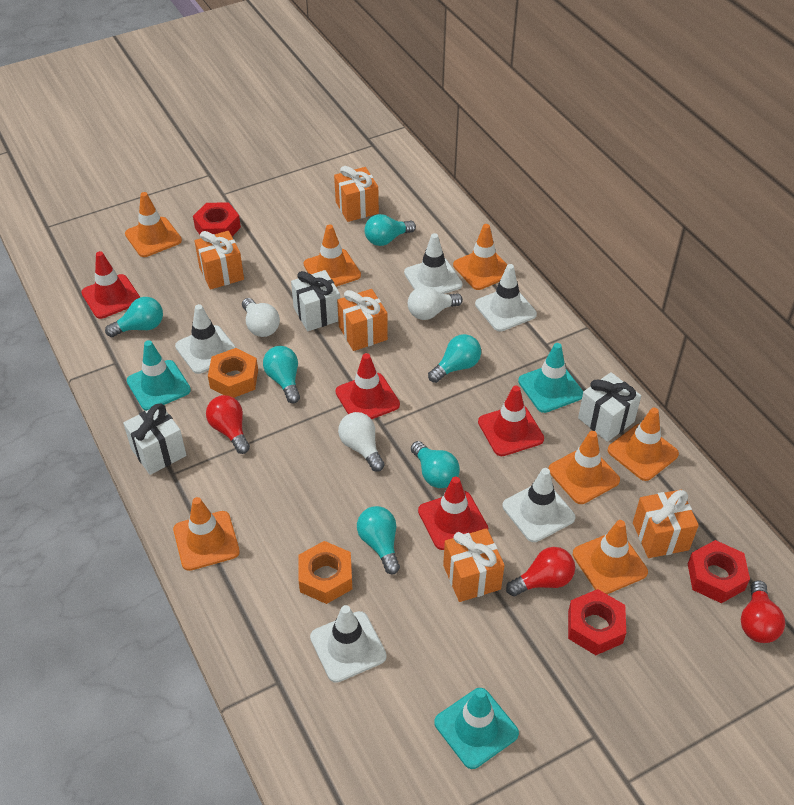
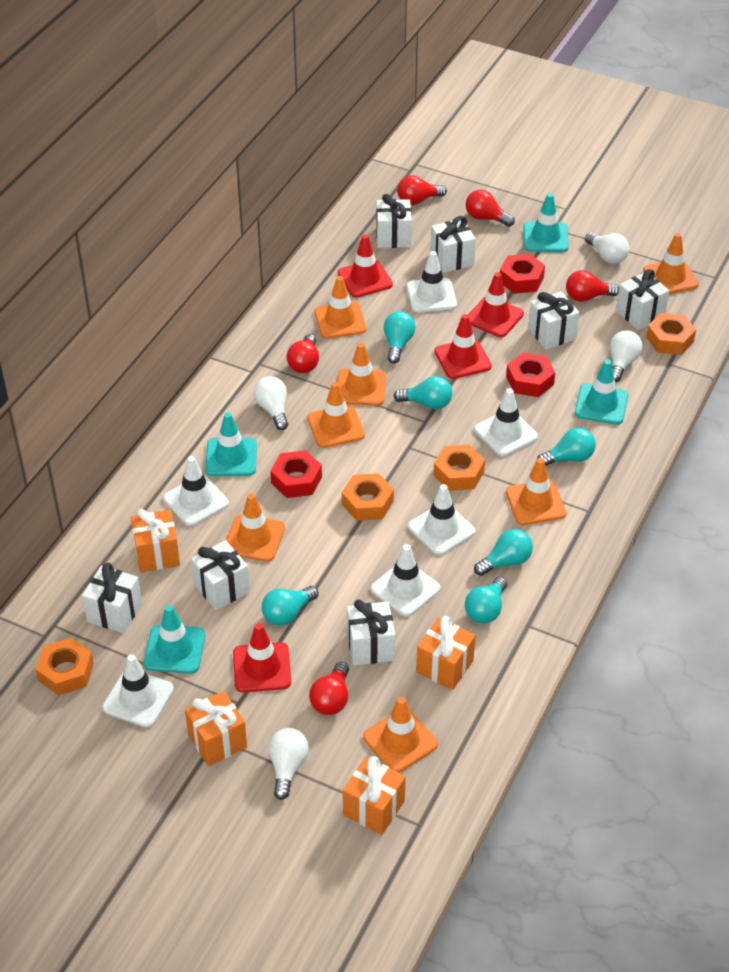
orange gift: [194,231,244,290] [334,166,379,222] [337,289,388,351] [443,528,505,602] [633,490,699,558] = 5 -> [131,509,180,573] [185,691,247,766] [343,756,406,835] [416,616,476,690] = 4
orange nut: [208,348,258,398] [298,541,352,604] = 2 -> [36,638,94,695] [342,473,394,521] [433,444,485,491] [646,313,696,355] = 4
red light bulb: [206,395,250,454] [506,547,575,596] [741,580,785,643] = 3 -> [286,334,319,373] [309,662,349,715] [397,175,447,205] [466,190,515,227] [566,270,619,302] = 5
turquoise traffic cone: [127,340,191,411] [434,688,519,769] [518,343,583,413] = 3 -> [144,605,205,674] [205,412,257,476] [523,193,569,252] [575,359,628,425] = 4
white gift: [123,404,186,475] [291,270,340,331] [578,372,641,442] = 3 -> [82,563,142,633] [191,540,250,610] [347,599,395,666] [376,194,412,248] [431,216,476,273] [528,291,579,350] [616,269,670,330] = 7
white light bulb: [242,298,280,337] [338,412,385,472] [408,286,463,320] = 3 -> [254,376,288,430] [269,728,309,800] [585,232,629,264] [610,330,642,382] = 4
white traffic cone: [175,304,237,374] [310,605,387,683] [404,233,462,294] [475,264,537,332] [502,468,575,542] = 5 -> [102,654,174,728] [163,456,229,526] [371,544,440,617] [407,251,457,313] [408,484,475,555] [474,388,538,456] = 6

